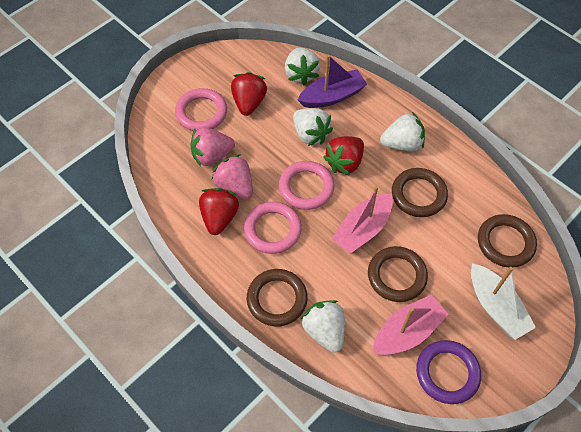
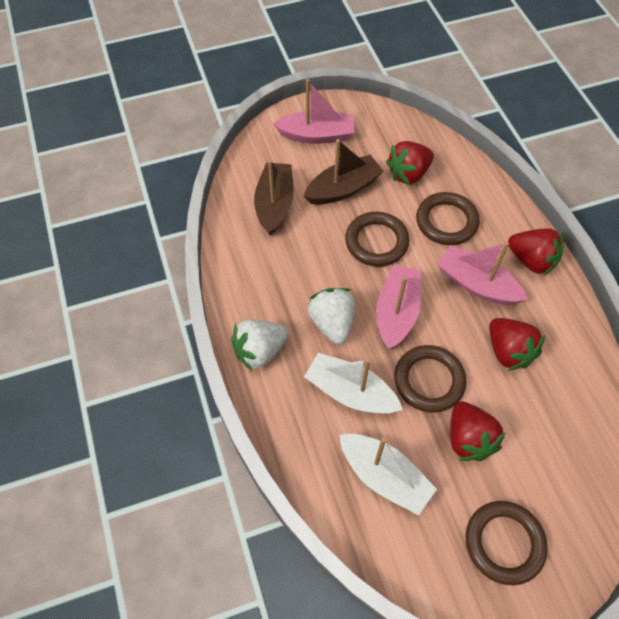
brown boat: none = 0 -> [254,160,294,236] [304,139,384,205] = 2
pink boat: [332,186,393,254] [373,295,448,355] = 2 -> [273,79,355,144] [376,265,421,349] [437,242,528,305] = 3
pink ring: [175,88,227,131] [244,202,302,254] [279,161,334,210] = 3 -> none = 0
pink strawberry: [190,128,235,167] [212,154,253,200] = 2 -> none = 0
purple boat: [298,55,367,108] = 1 -> none = 0
purple ring: [416,340,481,404] = 1 -> none = 0
red strawberry: [199,188,239,235] [231,72,267,116] [323,136,364,175] = 3 -> [386,141,434,185] [450,401,506,461] [489,318,545,371] [508,229,564,276] = 4
white boat: [471,264,536,340] = 1 -> [304,353,403,414] [339,434,437,516] = 2
white strawberry: [285,47,320,85] [293,108,333,146] [300,300,345,353] [380,112,425,151] = 4 -> [231,319,288,371] [308,288,355,345] = 2

